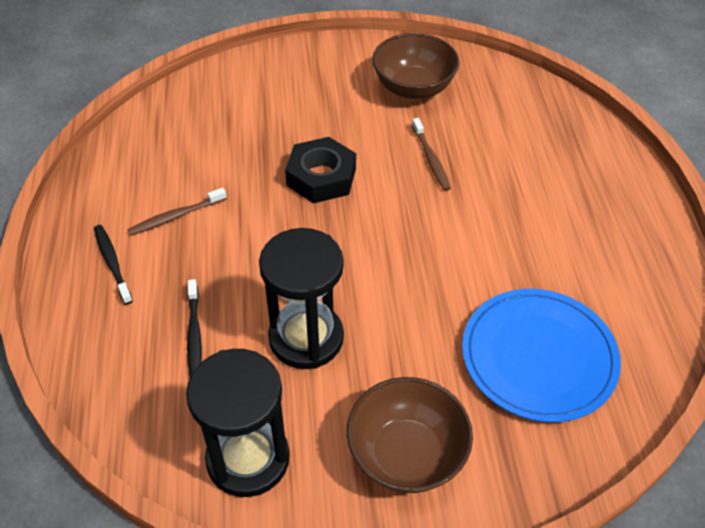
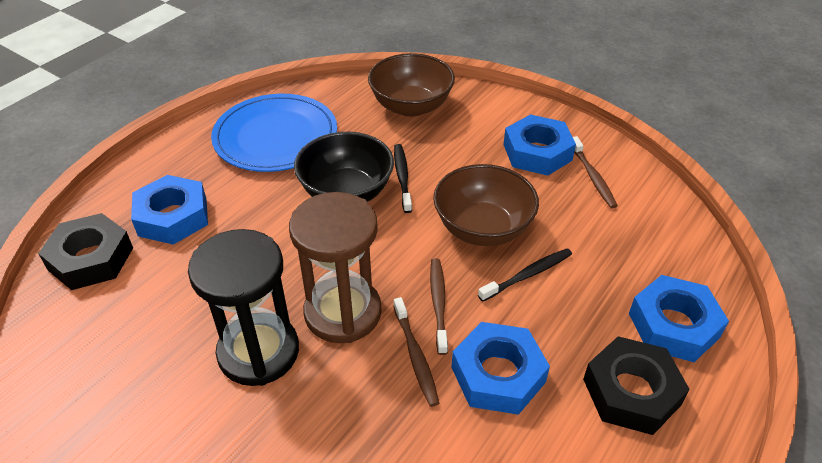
black bowl: none = 0 -> [294,132,394,202] = 1
black hourglass: [186,349,290,497] [259,228,344,369] = 2 -> [188,229,299,386] = 1
black nut: [285,137,356,203] = 1 -> [38,213,133,290] [583,336,690,435] = 2
blue nut: none = 0 -> [131,175,208,245] [451,322,550,415] [503,114,576,176] [629,275,729,362] = 4
brown hourglass: none = 0 -> [289,192,382,343] = 1
brown toothbrush: [127,187,227,236] [412,118,451,191] = 2 -> [393,297,439,407] [430,258,448,355] [573,136,618,208] = 3

